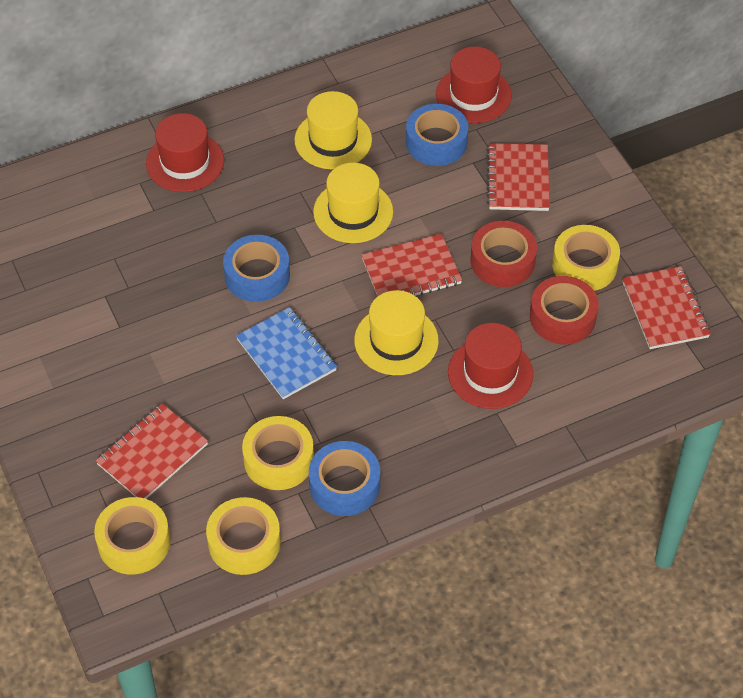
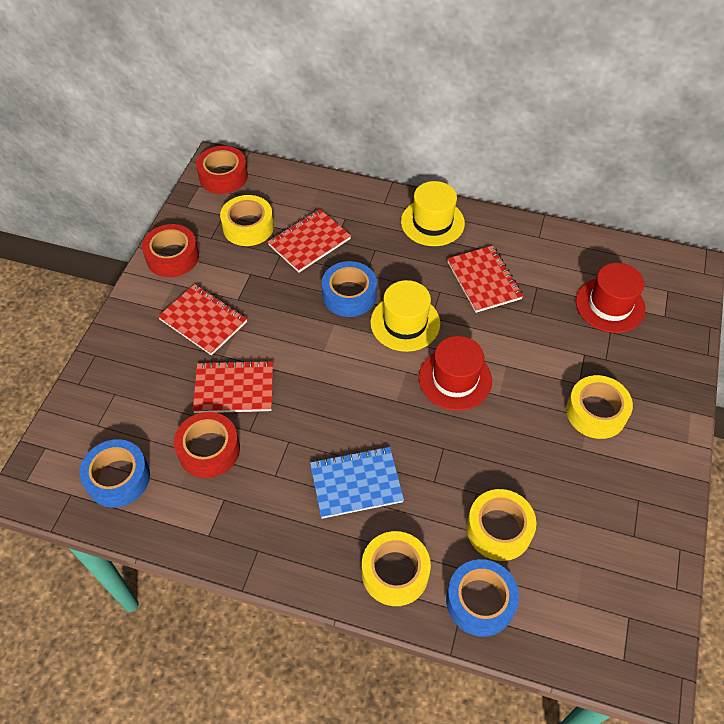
red hat: [146,113,224,192] [436,47,512,123] [448,323,533,409] = 3 -> [419,336,492,411] [576,263,646,333] = 2
red tape: [471,221,537,287] [530,276,599,345] = 2 -> [142,224,199,277] [174,412,240,478] [196,146,248,194] = 3
yellow hat: [295,91,372,169] [313,163,393,243] [354,290,439,375] = 3 -> [370,280,440,352] [401,181,465,246] = 2

